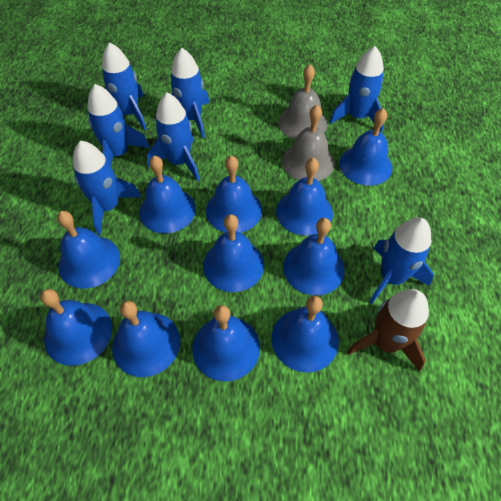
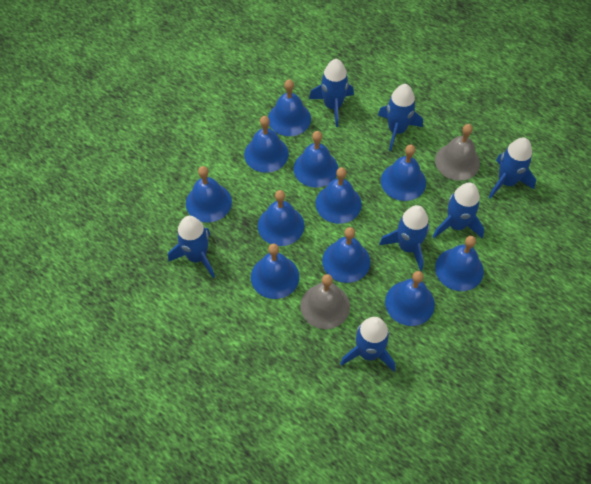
brown rocket: [347,289,429,372] = 1 -> none = 0

